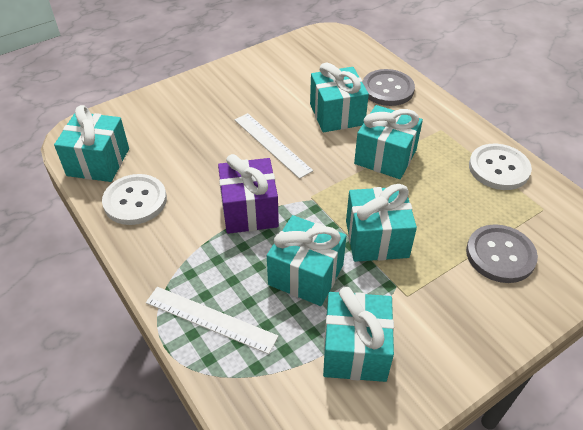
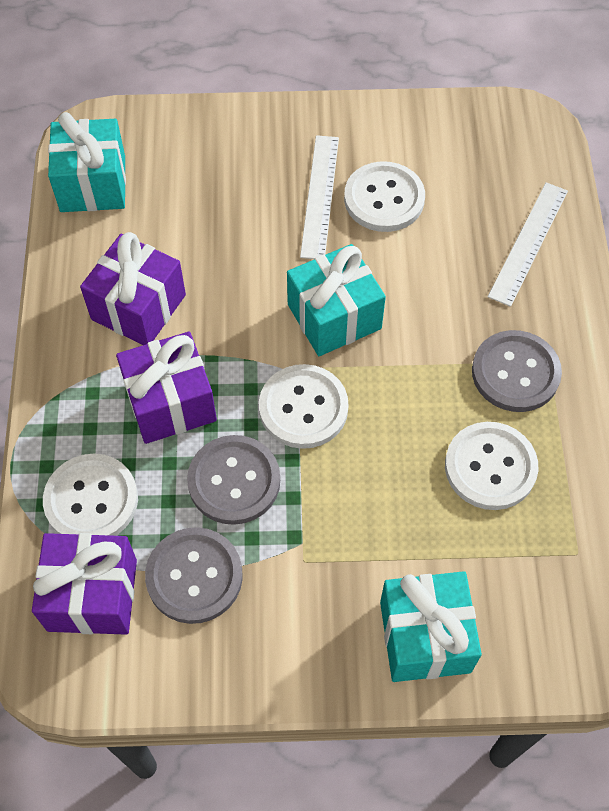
grey button: [363,69,415,106] [466,224,538,283] = 2 -> [145,527,243,624] [187,435,280,525] [472,330,562,412] = 3
purple gift: [218,154,279,234] = 1 -> [32,533,137,635] [80,232,186,345] [116,332,217,444] = 3
turquoise gift: [54,105,129,182] [267,215,347,306] [310,63,369,132] [323,287,394,382] [346,184,417,262] [354,105,423,179] = 6 -> [48,112,126,212] [287,244,386,356] [380,571,482,682] = 3
white button: [102,174,167,225] [469,144,532,190] = 2 -> [43,454,138,536] [259,364,349,449] [344,161,425,232] [445,422,538,510] = 4

